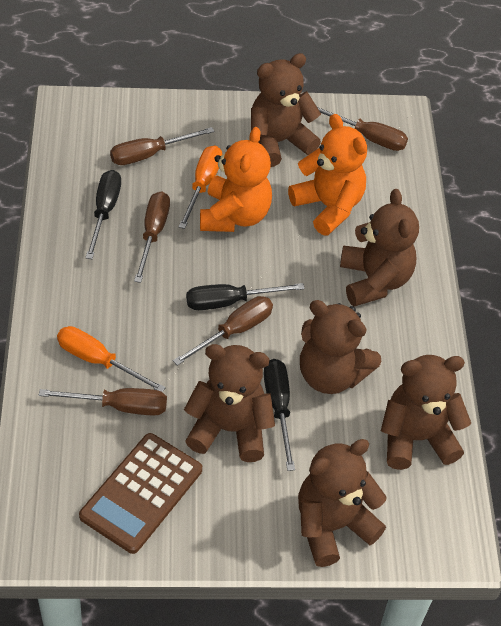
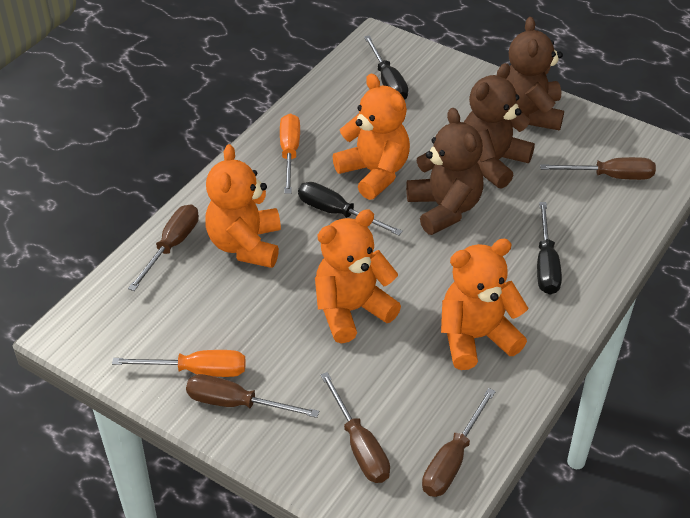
brown calculator: [79,433,202,554] = 1 -> none = 0
brown teddy bear: [184,344,275,462] [251,53,321,167] [298,439,387,567] [300,300,382,394] [340,189,419,307] [381,355,471,470] = 6 -> [406,108,483,235] [464,63,535,189] [506,17,564,130] = 3
orange teddy bear: [200,127,272,232] [288,114,367,235] = 2 -> [205,144,281,268] [315,209,401,343] [333,74,410,200] [441,239,528,370] = 4

